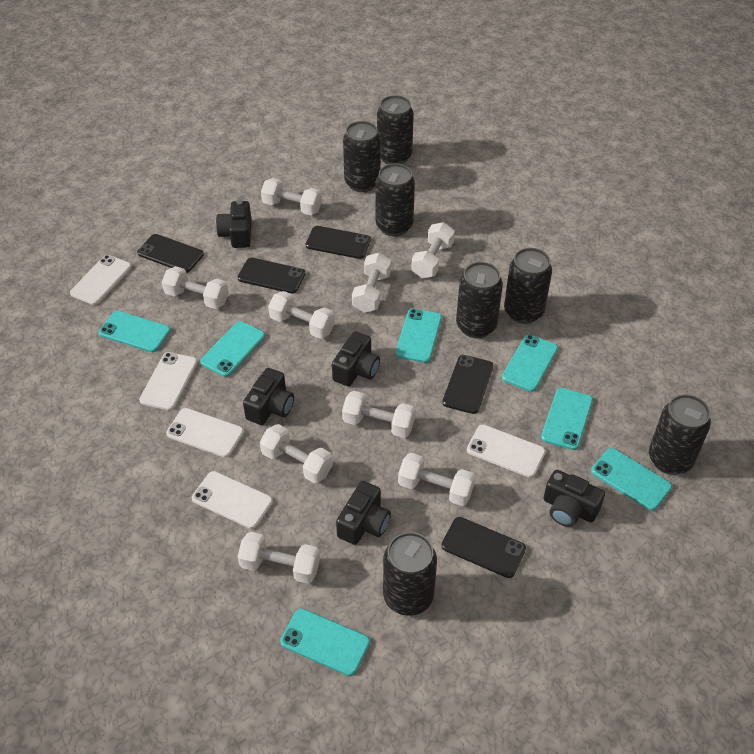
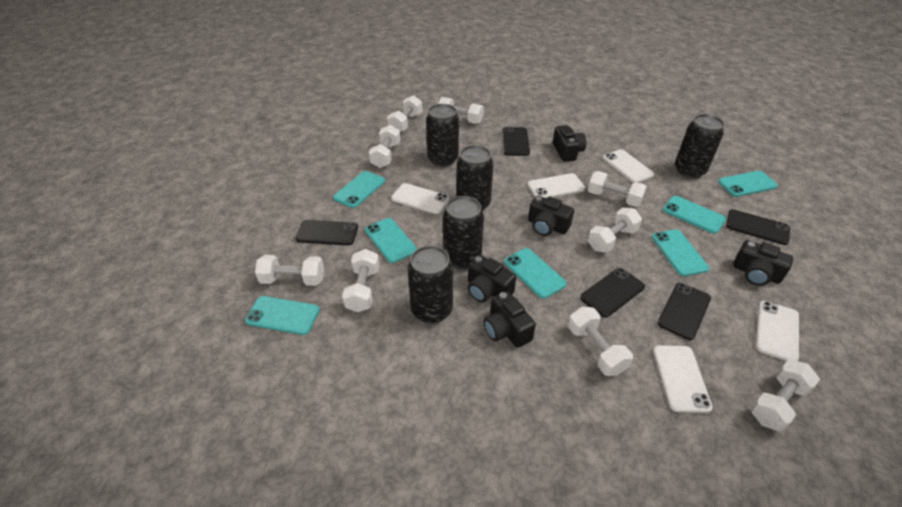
black can: [343,121,381,192] [376,163,415,236] [377,95,414,164] [383,532,437,616] [456,262,503,338] [504,248,552,324] [649,394,711,475] = 7 -> [407,246,453,324] [426,104,459,167] [443,196,484,269] [456,145,494,211] [675,114,724,179] = 5

